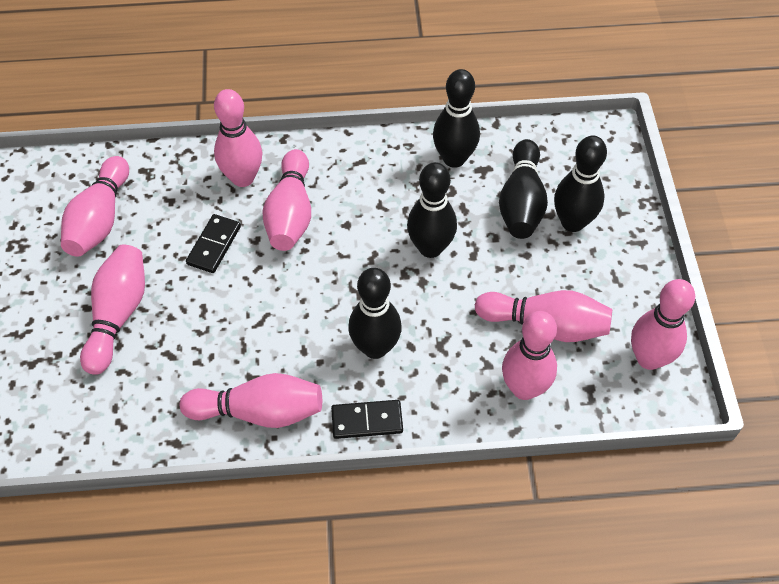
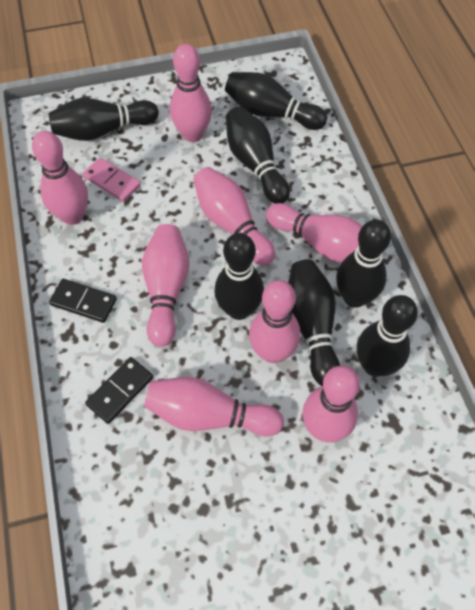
black bowling pin: [348,268,402,359] [407,162,457,258] [433,69,480,168] [499,139,548,239] [554,135,607,232] = 5 -> [48,98,159,141] [214,233,264,320] [225,72,327,130] [226,107,290,204] [288,259,340,386] [336,220,391,308] [357,295,418,377] = 7
pink domino: none = 0 -> [83,157,141,202] = 1

